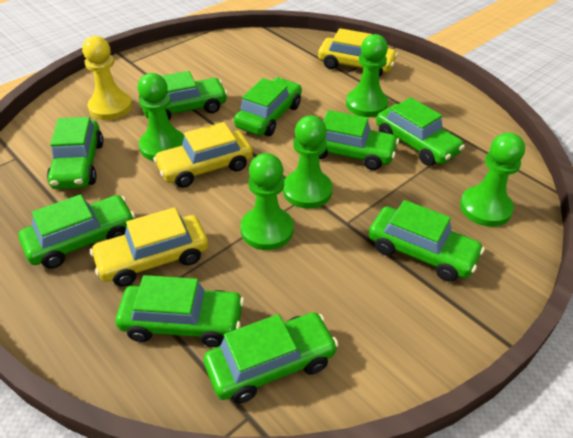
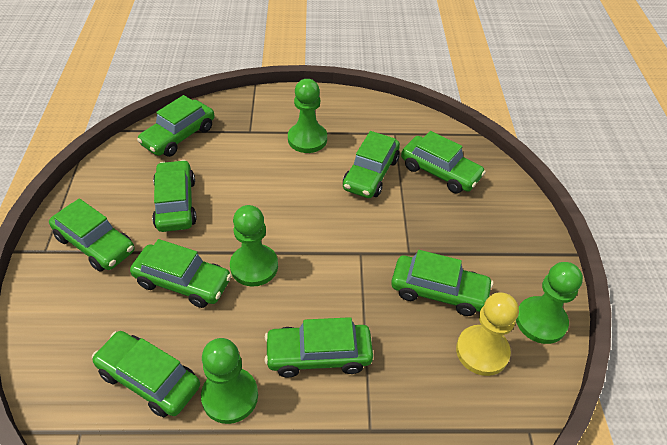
green pawn: [138,73,184,161] [240,153,294,250] [283,116,333,209] [346,34,388,117] [460,132,525,227] = 5 -> [201,338,258,424] [230,205,278,287] [288,79,327,153] [516,262,583,344] = 4
yellow car: [90,207,208,287] [153,122,253,188] [318,28,398,77] = 3 -> none = 0

